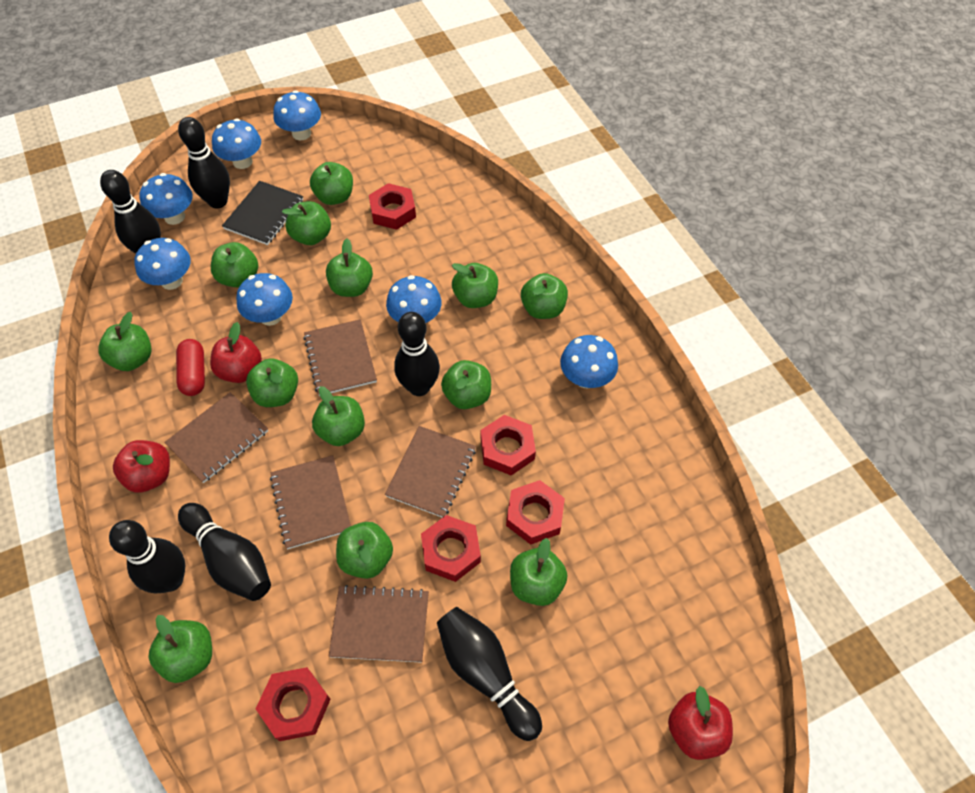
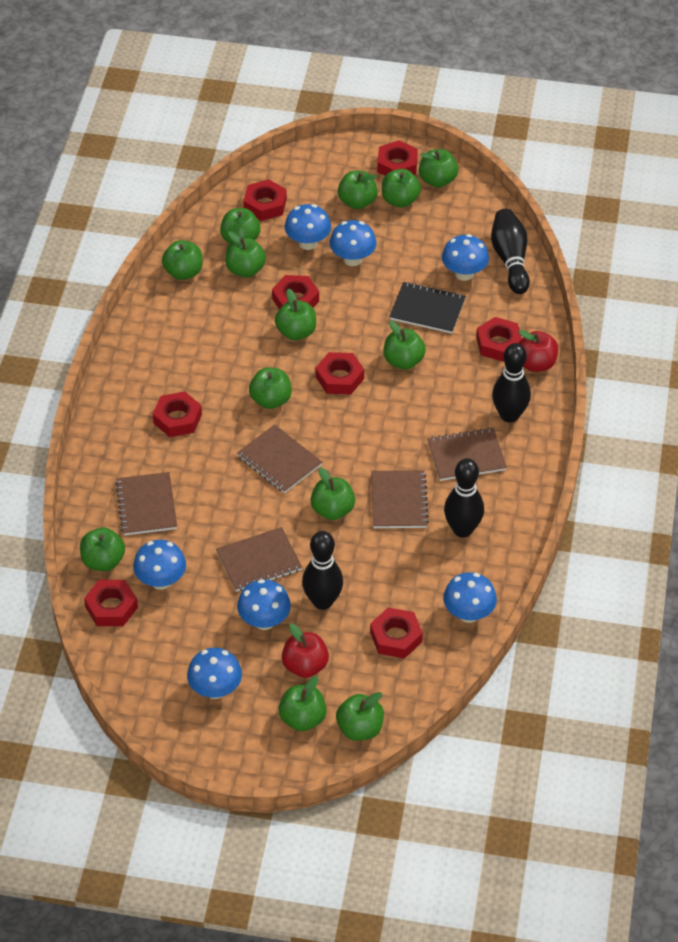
black bowling pin: [100,170,161,254] [109,520,185,593] [178,117,230,208] [178,503,271,601] [394,312,440,396] [437,607,542,741] = 6 -> [302,531,343,610] [444,458,484,538] [491,209,530,294] [492,343,531,423] = 4
red apple: [113,440,170,493] [210,322,262,383] [668,686,733,760] = 3 -> [282,623,329,678] [518,330,558,372] = 2
red capsule: [176,339,205,396] = 1 -> none = 0
red nut: [256,667,331,741] [369,183,416,230] [421,515,481,582] [481,415,536,475] [506,480,565,545] = 5 -> [84,580,138,626] [153,392,202,437] [244,179,287,221] [272,275,319,309] [316,352,364,394] [370,607,423,659] [377,140,418,176] [476,317,522,362] = 8

